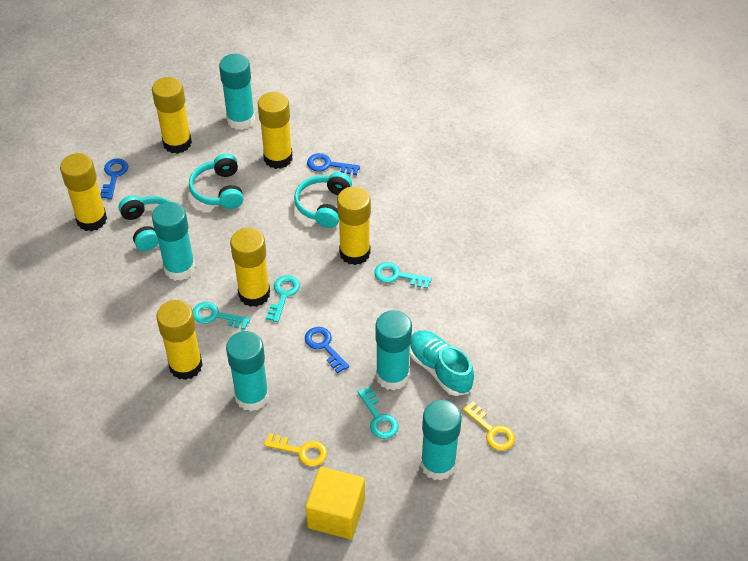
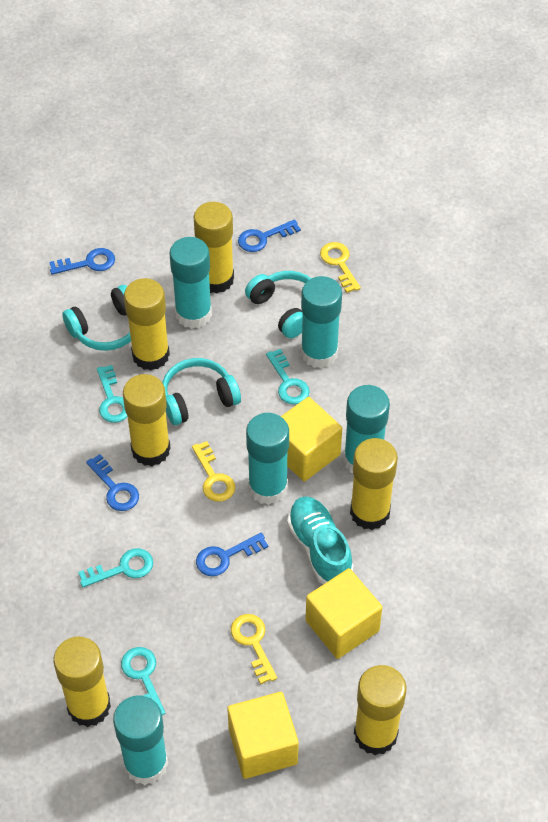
blue key: [100,159,128,199] [305,327,349,373] [307,153,360,175] = 3 -> [49,248,115,275] [86,454,139,511] [196,533,268,576] [238,219,301,252] = 4
yellow cube: [306,467,365,539] = 1 -> [227,692,299,779] [281,397,342,481] [305,568,382,659] = 3
yellow key: [264,433,327,466] [462,401,515,451] = 2 -> [192,441,235,502] [231,614,277,684] [320,242,361,293] = 3

